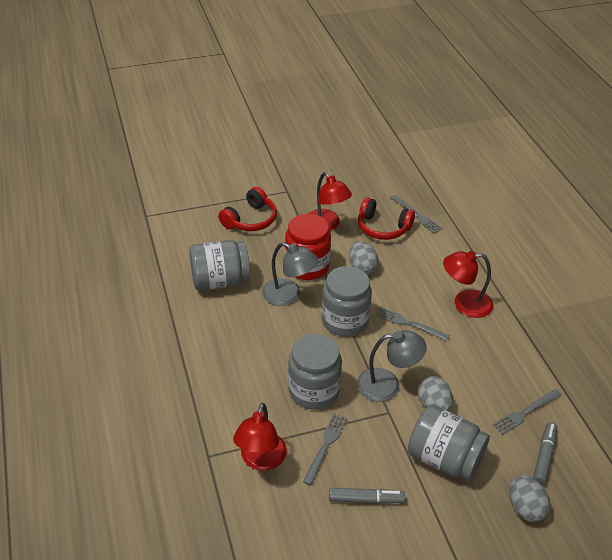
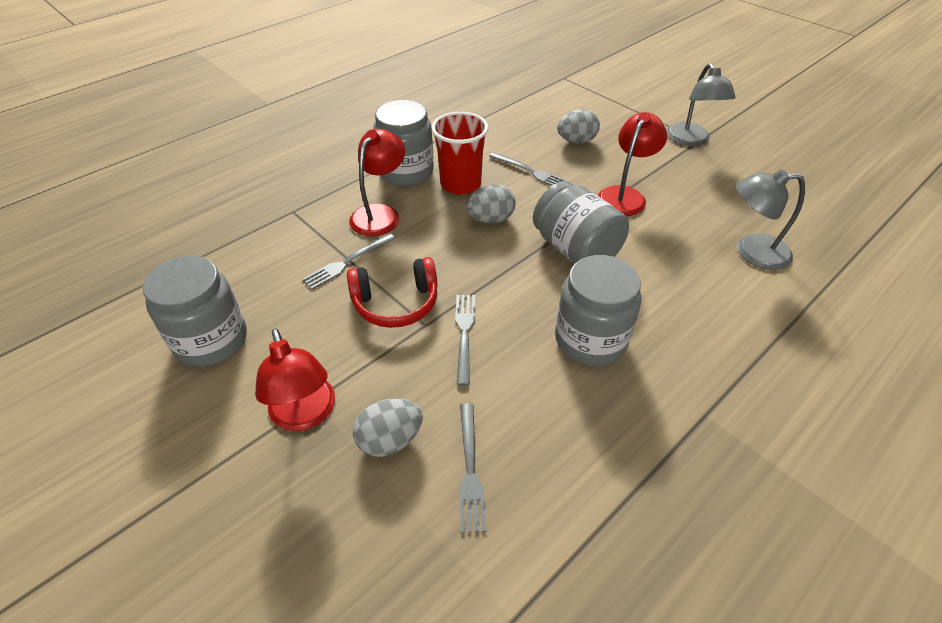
grey marker: [329,488,405,504] [533,422,557,485] = 2 -> none = 0
red cup: none = 0 -> [431,112,488,195] = 1
red headphones: [218,187,277,231] [358,197,415,240] = 2 -> [347,257,437,328] = 1
red jar: [285,214,331,280] = 1 -> none = 0

